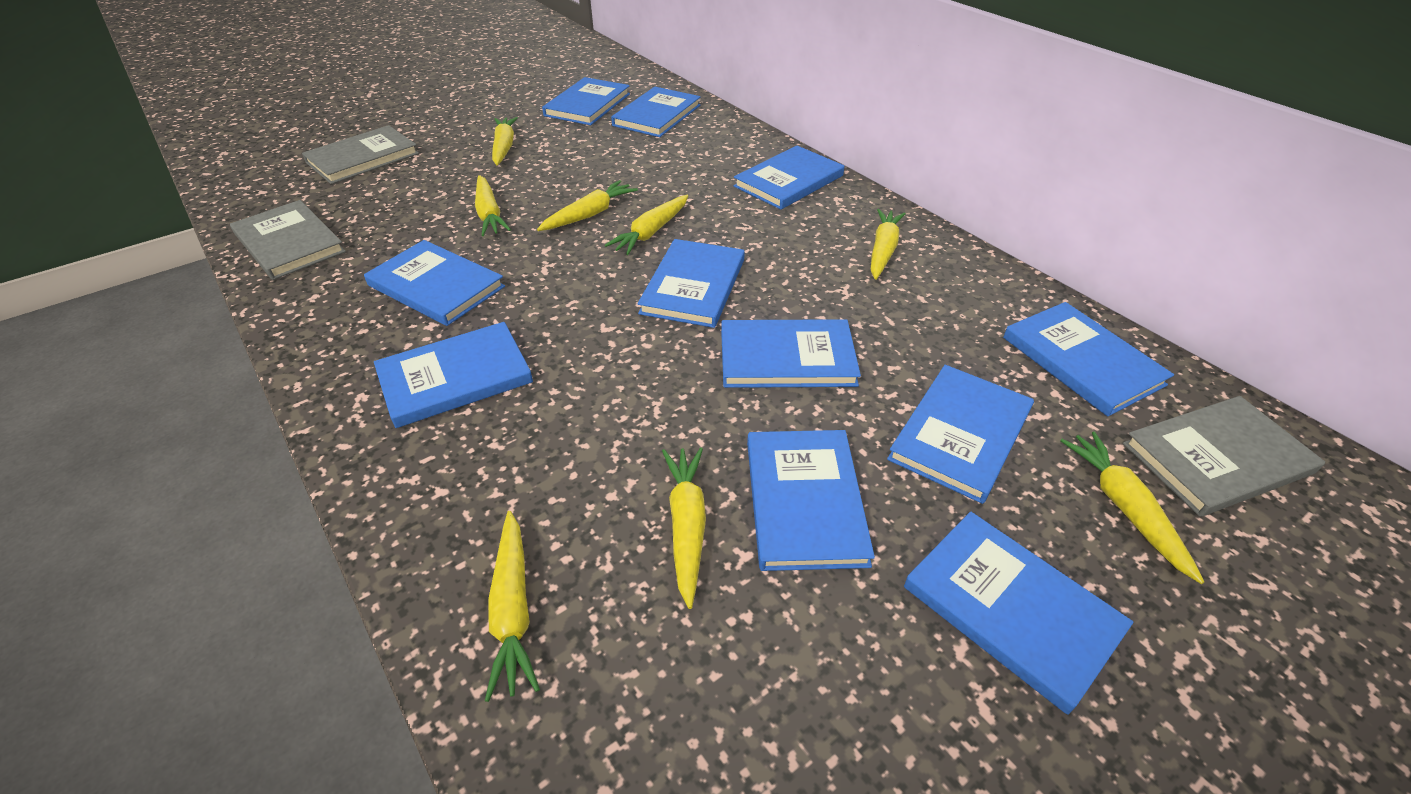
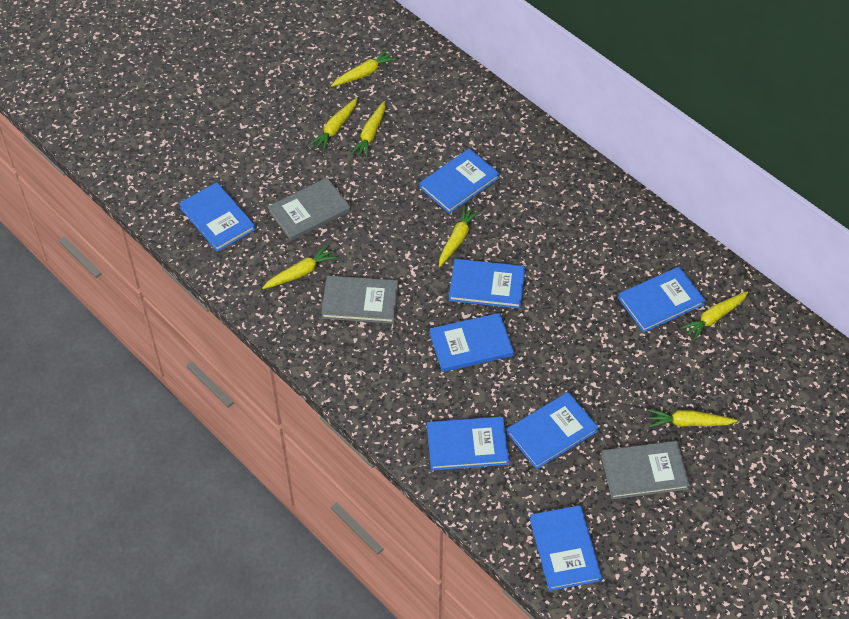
blue book: [364,240,505,326] [374,322,533,428] [542,77,630,125] [611,87,701,137] [638,239,745,328] [721,319,861,388] [734,146,844,210] [747,430,875,571] [887,365,1034,504] [904,512,1133,715] [1003,302,1174,416] = 11 -> [179,182,255,252] [419,148,500,214] [427,417,509,470] [430,313,514,372] [449,259,525,309] [507,392,599,469] [530,505,602,591] [618,266,706,333] = 8
yellow carrot: [475,175,511,236] [485,511,540,702] [492,117,518,166] [537,180,638,231] [605,195,688,255] [662,447,706,609] [871,209,906,280] [1060,432,1204,584] = 8 -> [262,245,338,289] [309,98,357,151] [331,49,397,87] [351,101,386,158] [439,205,481,267] [648,409,737,427] [681,291,748,341] = 7

